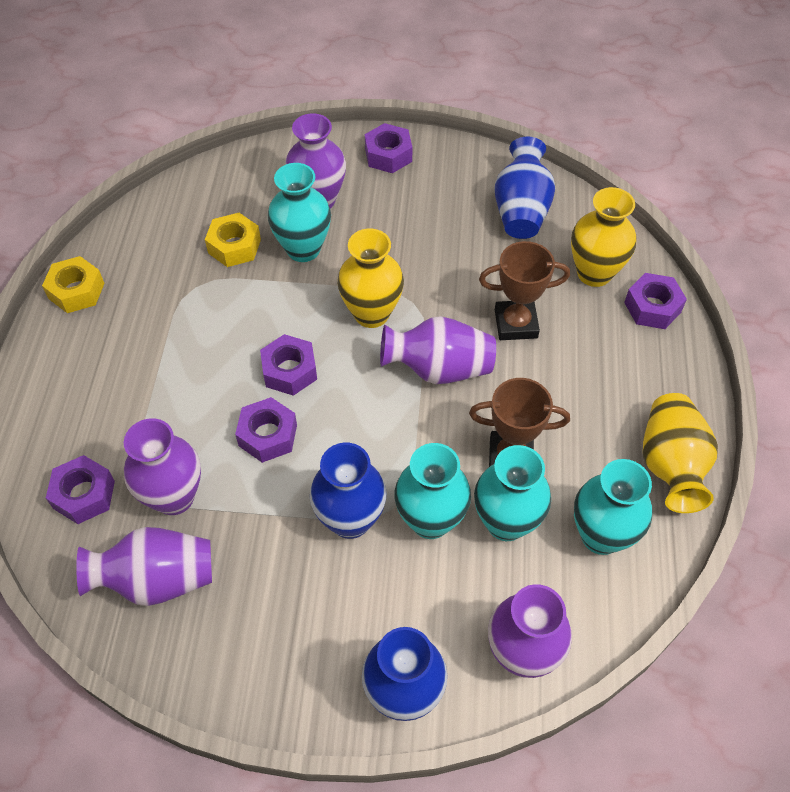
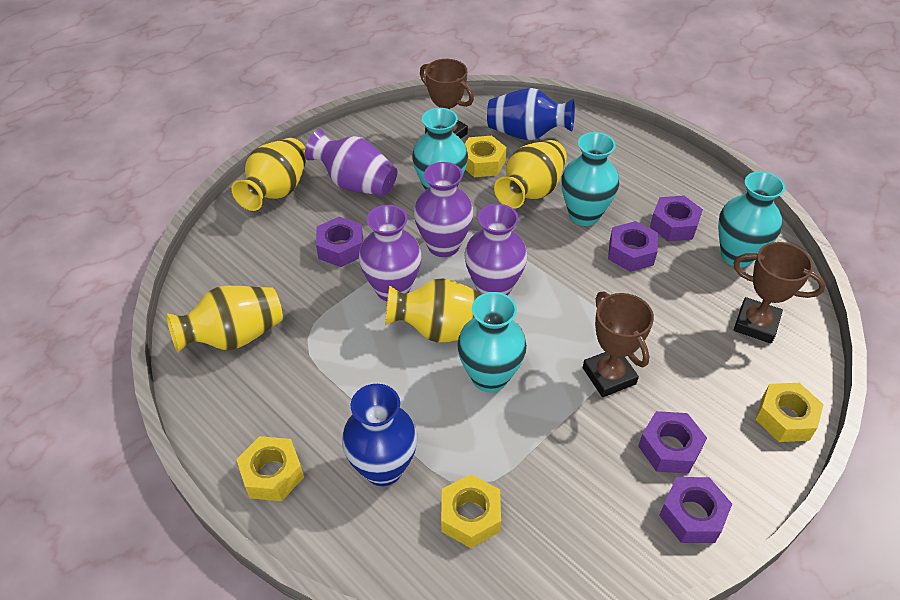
blue vase: [310,443,386,539] [362,627,447,721] [494,136,555,239] = 3 -> [342,384,418,486] [487,88,575,140] = 2
brown trophy: [469,378,570,467] [479,241,570,340] = 2 -> [420,59,474,139] [583,291,654,397] [733,242,826,344] = 3
purple vase: [76,527,212,606] [124,419,201,515] [285,113,346,209] [380,316,496,384] [488,584,572,678] = 5 -> [305,129,397,196] [359,205,421,301] [414,162,473,257] [464,204,527,296] = 4
yellow nut: [42,256,105,313] [205,213,261,267] = 2 -> [236,436,304,501] [441,474,501,548] [465,136,507,177] [755,383,824,442] = 4
yellow vase: [337,229,404,328] [571,187,636,287] [643,393,718,513] = 3 -> [166,286,283,353] [231,138,307,211] [385,278,483,343] [494,140,567,209] = 4

